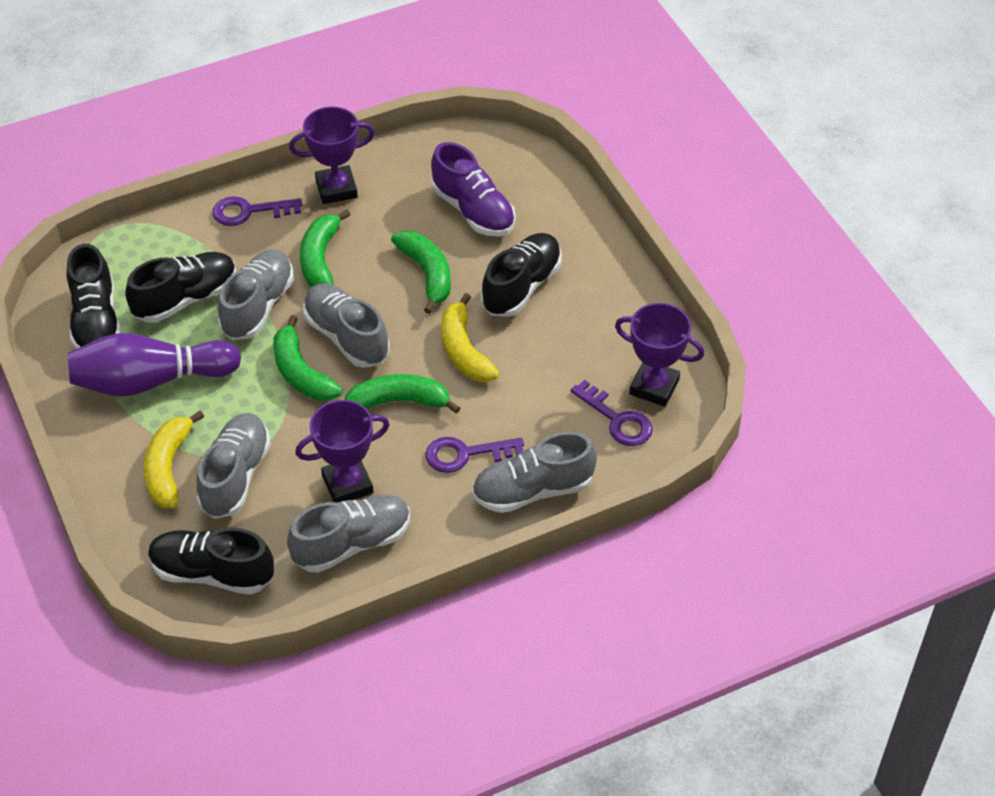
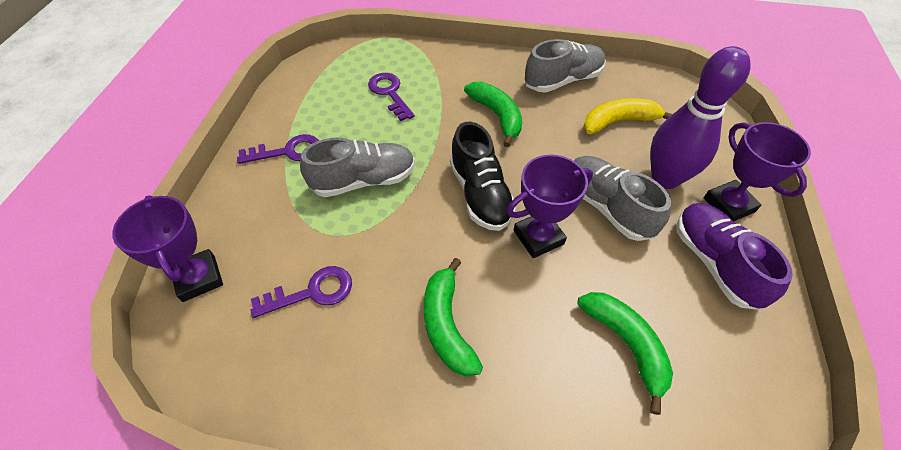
black shoe: [67,244,121,349] [125,252,236,323] [148,528,274,595] [481,233,562,317] = 4 -> [450,122,516,231] = 1
green banana: [273,315,343,401] [300,209,351,287] [344,374,461,414] [391,231,451,314] = 4 -> [424,258,483,376] [464,82,522,147] [577,292,673,415] = 3
grey shoe: [197,413,271,519] [218,249,294,340] [287,495,410,573] [303,284,389,368] [472,432,597,513] = 5 -> [300,138,415,197] [525,39,606,93] [574,156,671,241] = 3
yellow banana: [144,410,204,508] [441,293,500,382] = 2 -> [583,98,672,134] = 1

